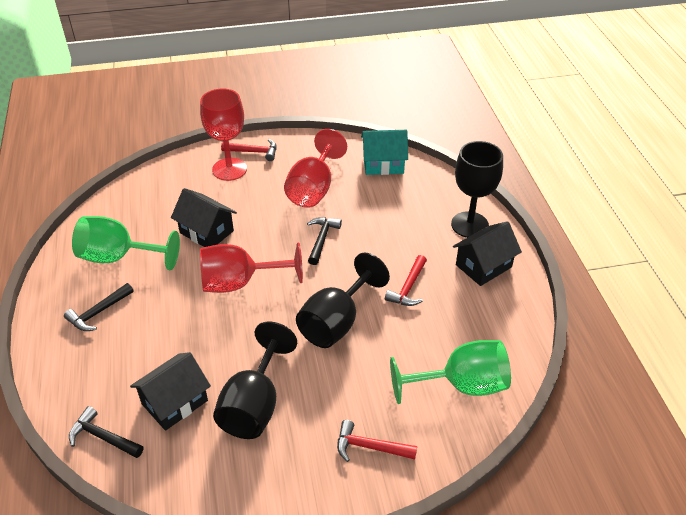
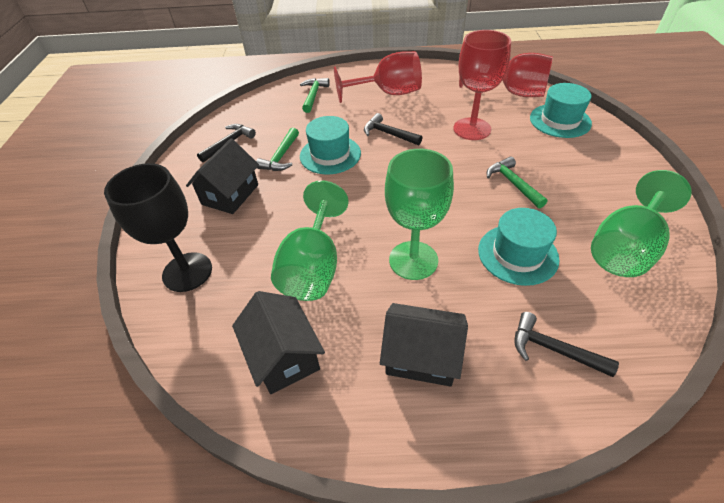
black goblet: [213,321,297,439] [296,253,390,348] [451,141,503,238] = 3 -> [104,163,212,292] = 1
green goblet: [72,216,180,270] [390,340,511,404] = 2 -> [271,180,349,301] [385,149,454,280] [591,170,692,277] = 3
green hammer: none = 0 -> [256,128,299,171] [300,78,330,113] [487,156,547,209] = 3
red hammer: [221,139,277,161] [337,420,417,462] [385,255,427,306] = 3 -> none = 0
turquoise hat: none = 0 -> [300,116,361,174] [478,208,559,286] [530,83,592,138] = 3
turquoise house: [361,130,408,175] = 1 -> none = 0

